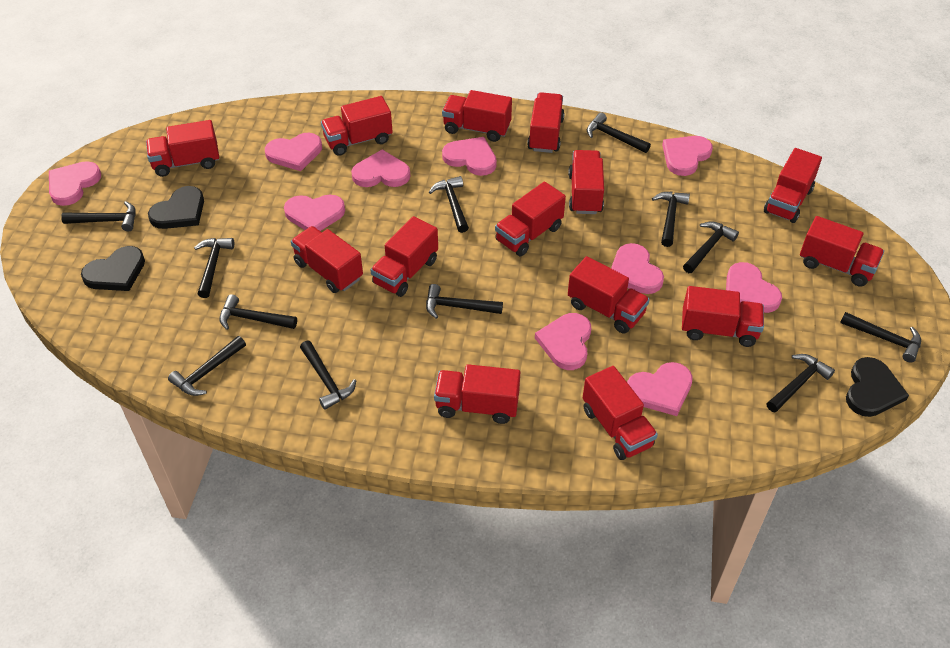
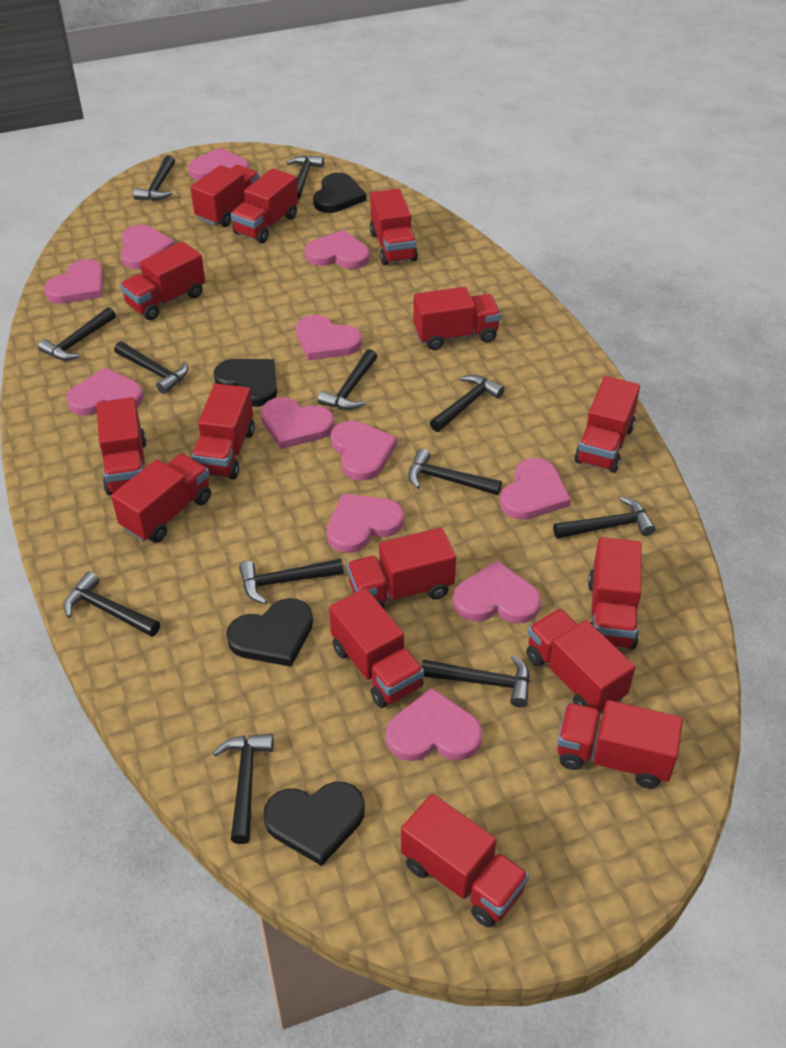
black heart: [81,246,145,291] [148,186,204,229] [846,357,909,417] = 3 -> [214,359,277,407] [226,598,313,667] [263,781,365,866] [313,173,366,213] = 4
pink heart: [49,161,101,206] [265,133,322,171] [284,194,345,231] [351,149,410,187] [442,137,497,176] [535,313,592,370] [611,243,664,294] [627,362,693,416] [662,136,713,176] [726,262,782,313] = 10 -> [44,259,104,303] [66,367,144,416] [120,225,175,269] [188,148,249,180] [261,397,334,449] [296,315,362,360] [305,230,369,269] [327,494,404,553] [331,421,397,481] [386,688,482,761] [453,561,541,623] [500,458,571,520] = 12
red truck: [146,120,219,177] [291,226,363,293] [321,96,393,156] [370,216,438,297] [434,364,520,424] [442,90,512,142] [495,182,566,256] [527,92,565,153] [568,150,604,214] [568,256,650,334] [583,366,658,460] [682,286,764,347] [764,148,822,223] [800,216,884,287] = 14 -> [96,397,146,495] [111,454,211,543] [120,241,205,320] [190,165,260,227] [192,384,255,480] [231,168,298,243] [329,588,424,708] [347,528,456,609] [370,189,418,265] [401,794,529,928] [413,287,501,350] [526,609,635,715] [557,700,683,789] [574,376,640,473] [588,537,642,649] = 15

